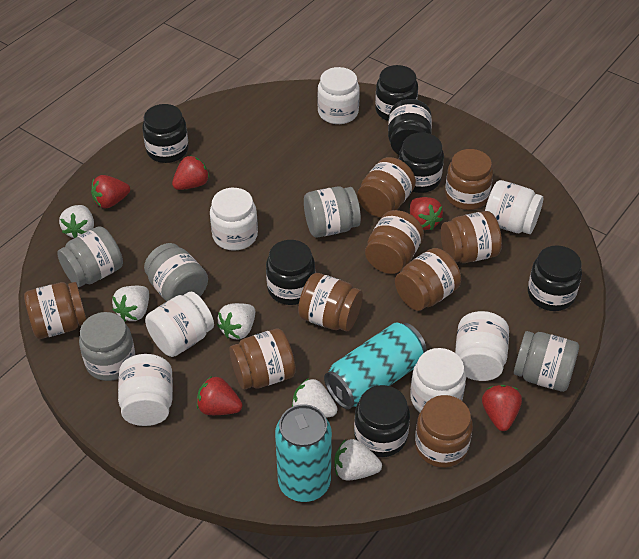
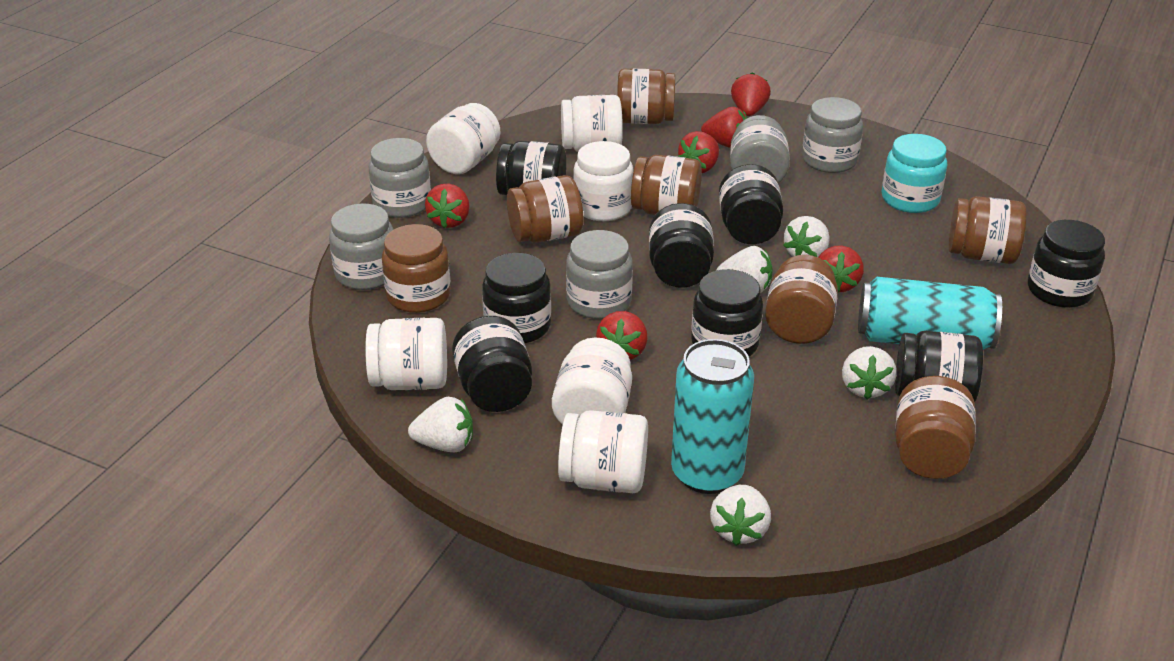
black jar: [142,104,189,163] [266,240,315,305] [354,385,410,457] [375,65,418,121] [388,99,432,154] [399,133,444,193] [528,245,582,311] = 7 -> [452,316,532,412] [482,253,551,343] [496,141,566,195] [649,203,714,288] [691,269,763,357] [719,164,783,244] [895,331,983,402] [1028,220,1105,308] = 8
brown jar: [24,282,86,339] [229,329,296,390] [298,273,363,332] [357,157,416,217] [365,210,424,274] [395,248,461,311] [415,395,473,468] [441,211,502,263] [445,149,493,210] = 9 -> [382,224,451,313] [507,175,583,243] [617,69,675,124] [631,155,702,215] [765,255,838,344] [895,376,976,479] [949,196,1027,264] = 7
red strawberry: [91,175,130,209] [172,155,209,190] [197,376,243,415] [410,197,443,230] [482,385,522,431] = 5 -> [425,184,470,229] [596,311,648,360] [678,131,719,173] [701,107,747,148] [731,72,771,116] [818,246,864,292] = 6
turquoise jar: none = 0 -> [882,134,947,213] = 1
white jar: [118,354,173,426] [145,291,214,357] [210,188,258,251] [318,67,360,124] [410,348,466,412] [455,311,509,381] [485,180,543,234] = 7 -> [365,318,447,390] [426,103,500,174] [552,337,632,425] [558,410,648,493] [561,95,623,152] [573,141,634,221] = 6

